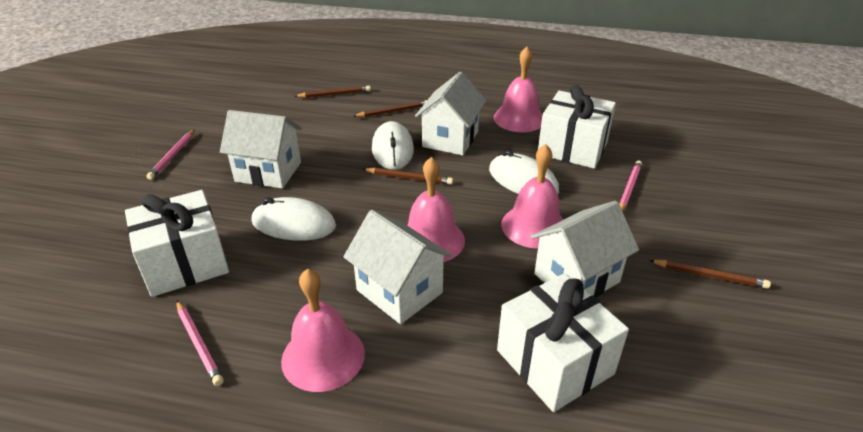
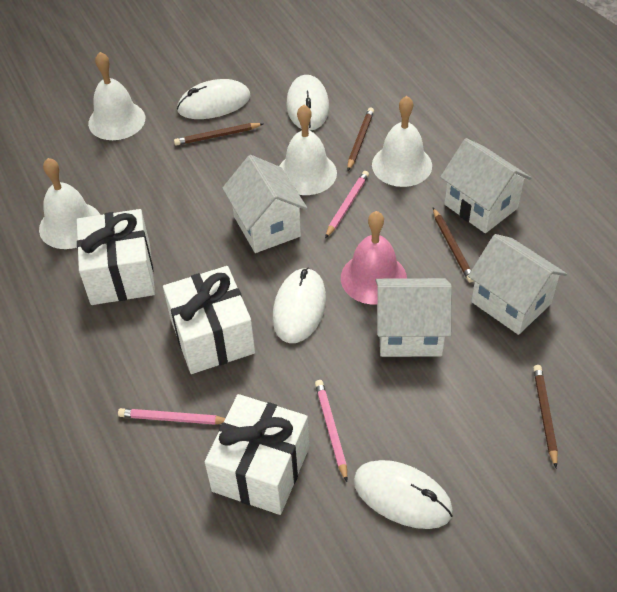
pink bell: [281,269,365,392] [407,157,465,262] [494,47,543,132] [501,144,563,249] = 4 -> [341,211,407,304] = 1
white bell: none = 0 -> [39,158,100,249] [88,52,145,140] [279,105,337,195] [372,96,432,187] = 4
white mouse: [252,197,336,241] [372,121,414,170] [489,150,559,195] = 3 -> [177,79,251,119] [273,267,326,343] [286,75,329,131] [354,460,453,529] = 4

